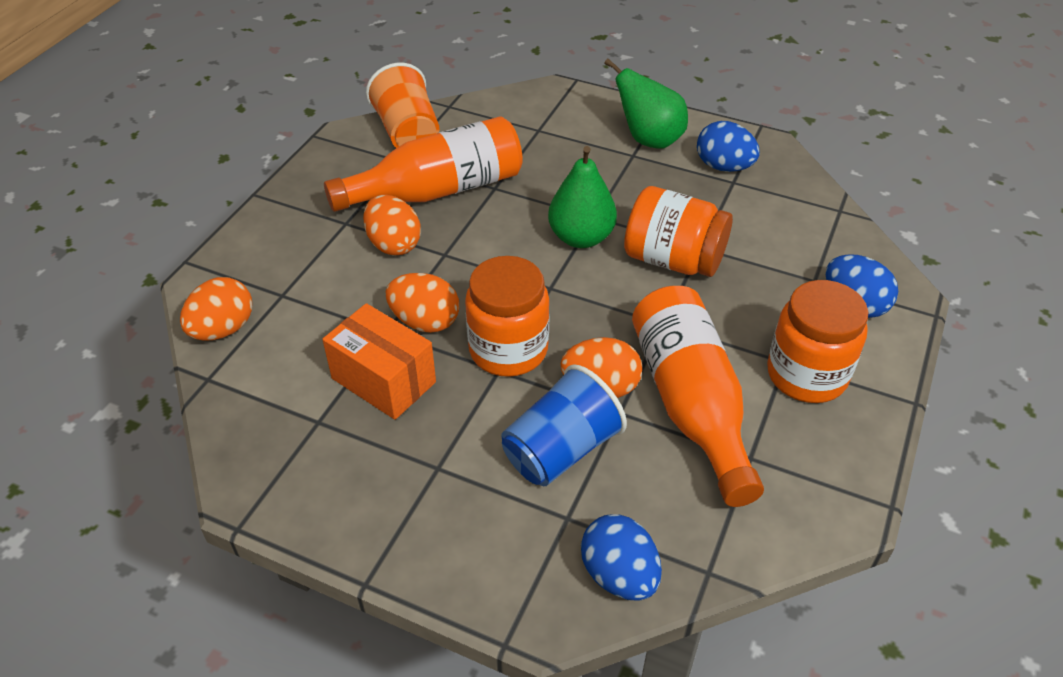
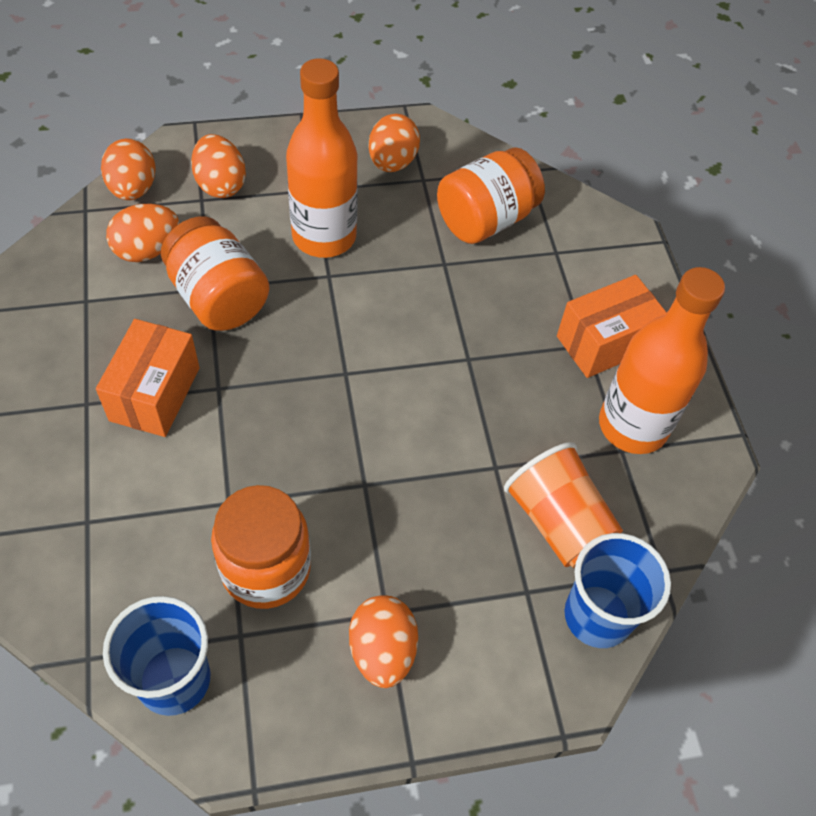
blue cup: [501,364,627,486] = 1 -> [103,596,210,716] [564,533,671,648] = 2
blue egg: [581,514,662,601] [697,121,760,172] [826,254,898,318] = 3 -> none = 0
green pear: [548,146,617,248] [604,59,688,149] = 2 -> none = 0
orange box: [322,303,436,420] = 1 -> [96,319,200,437] [557,275,667,378] = 2
orange egg: [180,277,252,341] [363,195,421,256] [386,273,459,333] [561,337,642,398] = 4 -> [101,138,156,200] [106,204,179,262] [191,134,246,198] [349,595,418,688] [369,114,420,172] = 5

